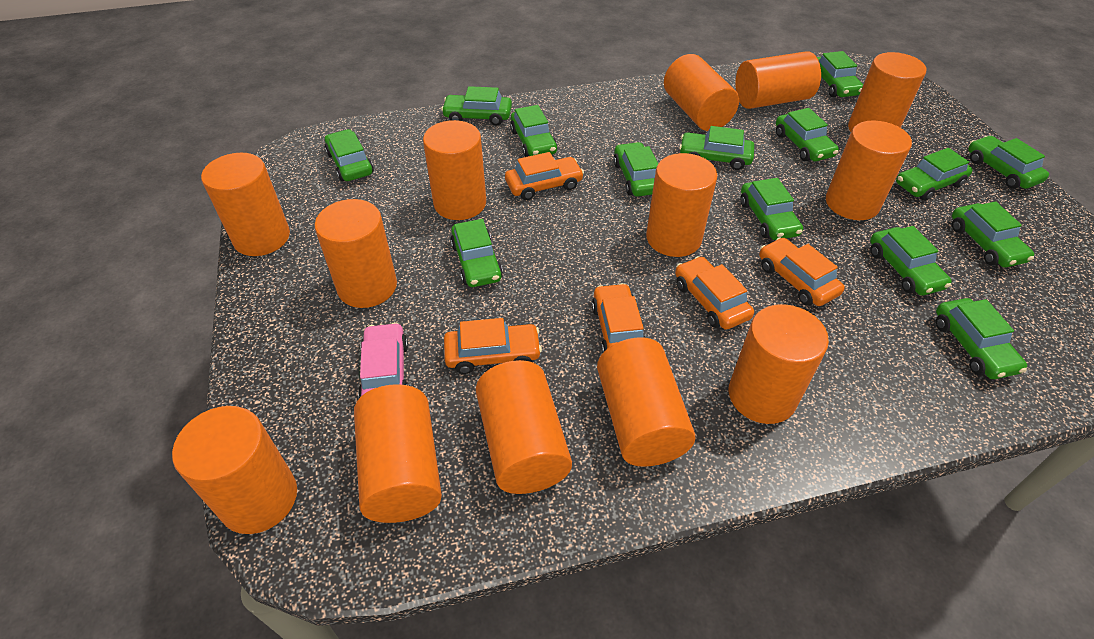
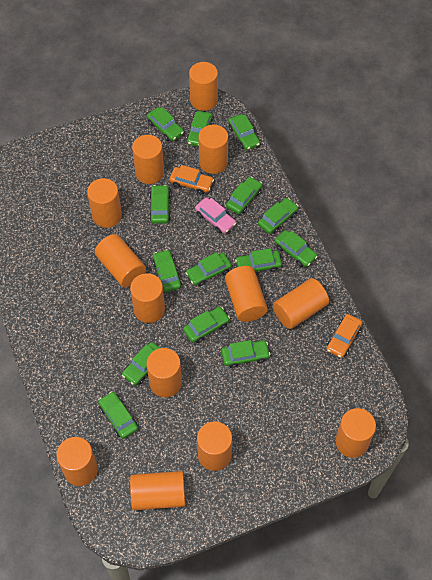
orange car: [444,318,542,374] [505,152,584,200] [592,283,646,353] [675,256,754,330] [759,237,845,306] = 5 -> [169,165,214,195] [327,314,362,358] = 2

